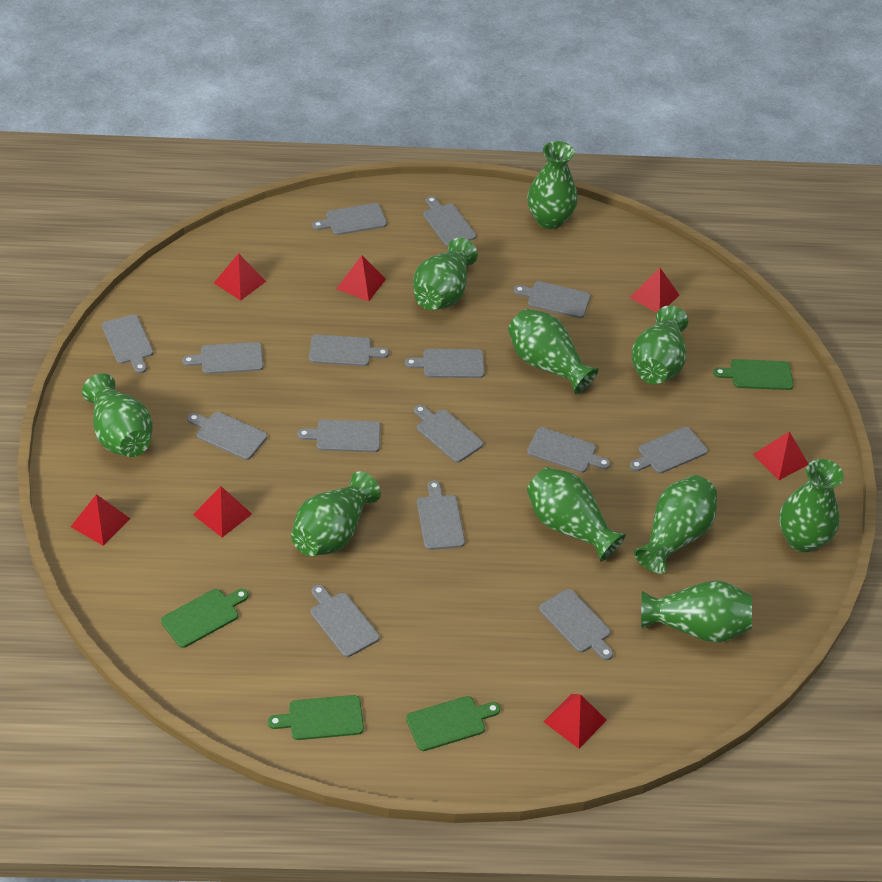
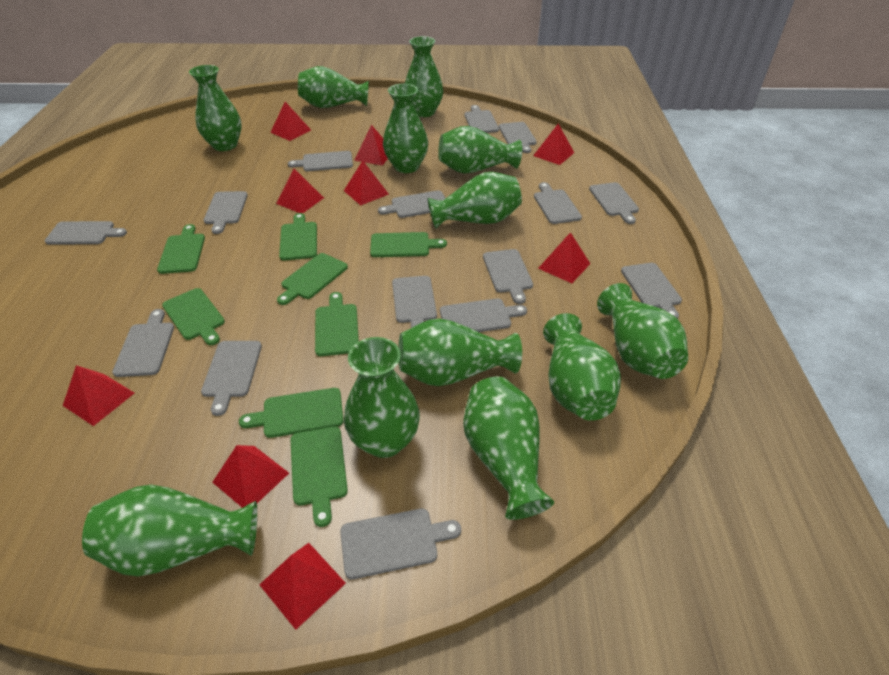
green cutting board: [161,589,248,648] [268,695,364,740] [406,696,500,751] [713,359,793,390] = 4 -> [157,224,205,274] [162,288,225,345] [239,388,344,438] [277,253,348,305] [279,213,317,261] [290,427,348,527] [315,292,359,356] [370,232,447,257] = 8
green vase: [82,373,153,457] [291,471,381,556] [413,238,478,310] [508,309,598,394] [527,141,578,229] [527,467,626,562] [631,305,688,384] [634,475,717,574] [641,580,752,643] [779,459,844,552] = 10 -> [82,485,257,577] [189,65,242,151] [298,66,369,108] [344,337,420,458] [383,84,428,173] [398,318,522,386] [405,36,443,117] [428,172,522,229] [438,126,522,174] [463,376,554,520] [543,313,621,421] [597,283,688,379] = 12
red pyramid: [71,494,131,546] [193,486,252,538] [214,253,266,301] [336,255,386,301] [544,694,607,749] [629,268,679,313] [753,431,808,480] = 7 -> [63,365,134,426] [212,445,289,508] [259,543,346,630] [270,102,311,141] [276,169,324,213] [344,161,389,205] [354,125,388,166] [533,124,574,165] [538,232,590,283] = 9

